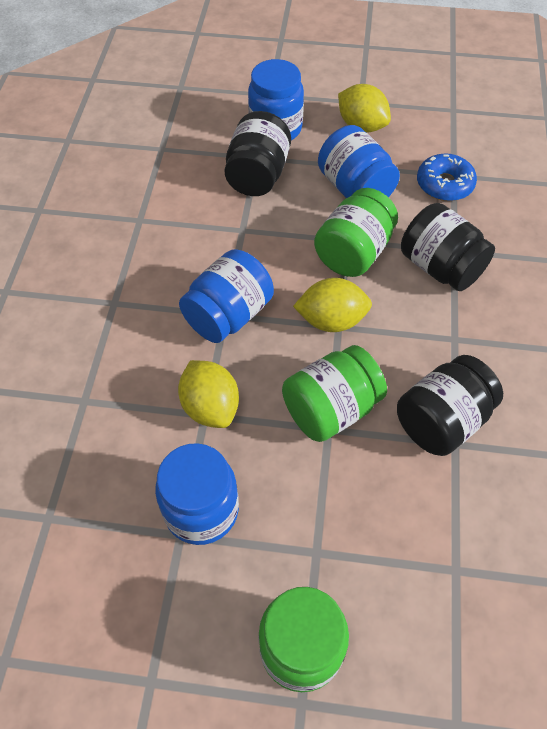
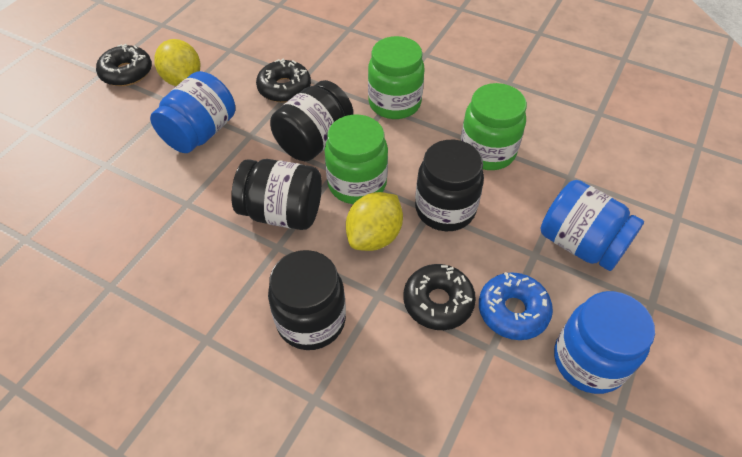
black donut: none = 0 -> [96,44,152,86] [256,59,311,102] [403,264,476,330] = 3
black jar: [224,111,291,196] [397,355,503,456] [401,203,495,291] = 3 -> [231,159,322,230] [268,250,346,350] [270,80,353,161] [415,140,484,231] = 4
blue jar: [155,443,239,545] [179,249,274,343] [248,59,304,140] [318,125,400,198] = 4 -> [150,71,235,153] [541,180,644,271] [554,291,655,394] = 3
yellow lemon: [178,360,239,428] [293,278,372,332] [338,84,391,133] = 3 -> [154,39,200,86] [346,192,403,251] = 2

